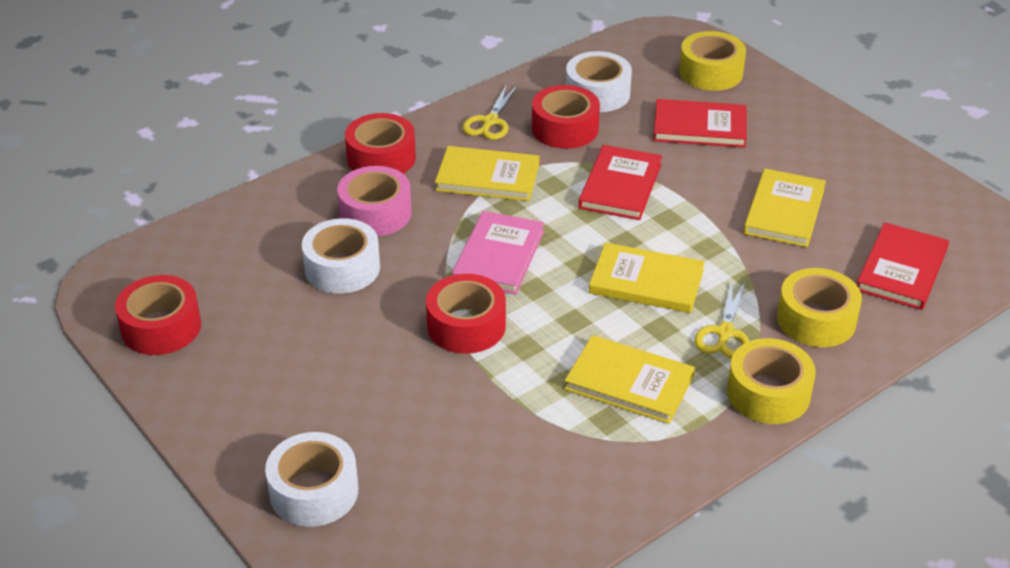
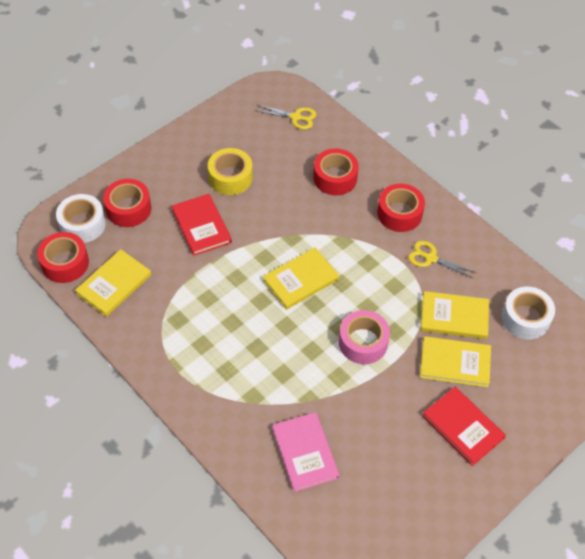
red book: [578,145,662,220] [653,99,747,148] [857,222,949,310] = 3 -> [172,194,232,256] [422,387,506,466] = 2
white tape: [265,432,358,527] [302,218,380,293] [566,51,632,112] = 3 -> [56,194,106,243] [502,287,555,339] = 2
yellow tape: [679,31,746,91] [727,338,816,424] [777,268,862,347] = 3 -> [208,148,253,195] = 1

